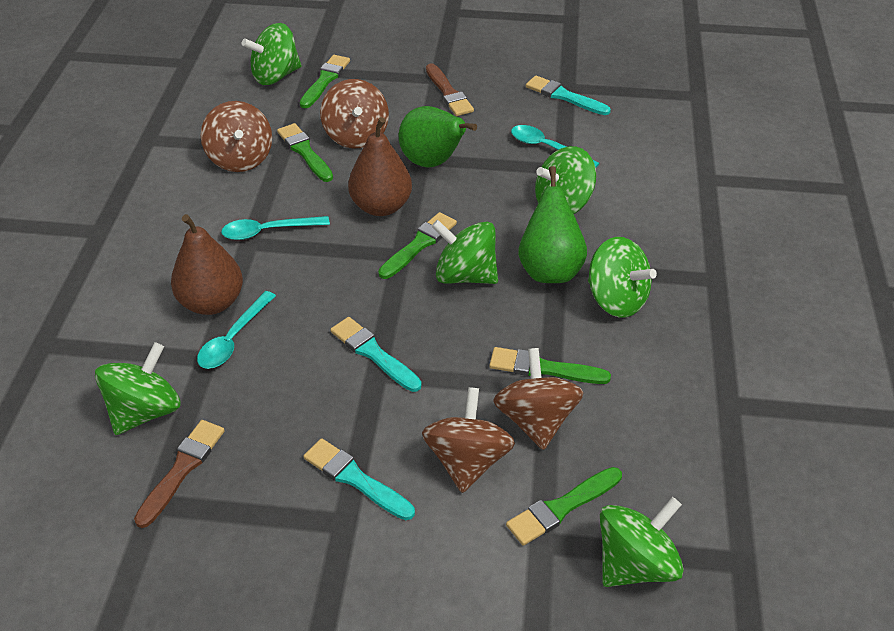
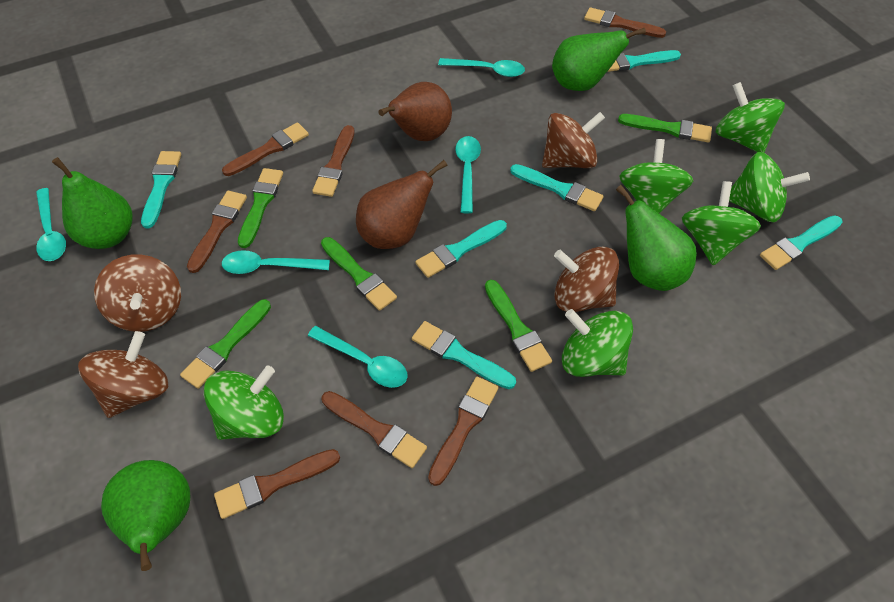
brown brush: [134,420,225,528] [426,63,474,116] = 2 -> [187,191,247,273] [214,449,340,519] [222,123,309,176] [312,125,354,197] [322,391,427,468] [428,377,499,486] [584,7,666,38] = 7
green pear: [399,106,477,168] [518,166,587,283] = 2 -> [52,157,133,249] [101,460,191,571] [552,28,646,91] [616,185,697,291] = 4
turquoise brush: [303,438,415,520] [330,317,421,392] [526,75,611,115] = 3 -> [141,151,181,228] [412,321,516,389] [415,220,507,278] [510,164,604,211] [607,50,681,72] [760,215,843,270] = 6
turquoise spoon: [197,291,276,369] [221,216,330,240] [511,125,600,168] = 3 -> [36,188,66,261] [222,250,330,274] [308,326,408,388] [438,58,525,77] [455,136,481,214] = 5

